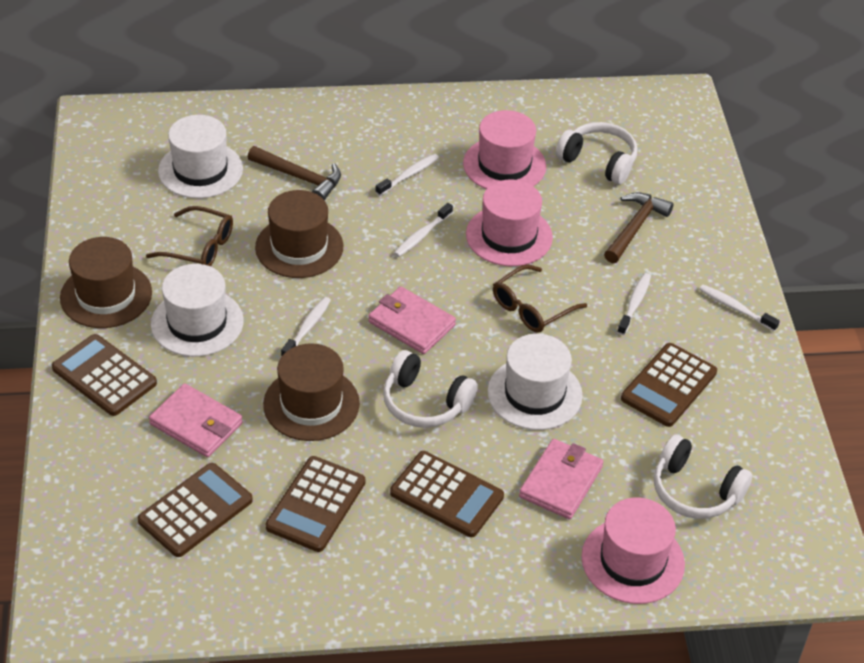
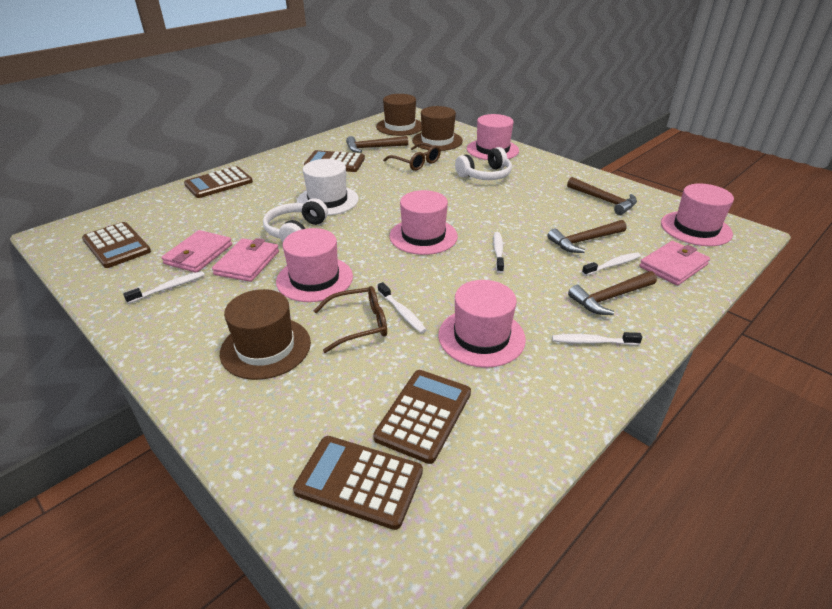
brown hammer: [248,146,341,201] [604,192,673,263] = 2 -> [346,136,408,153] [547,220,627,253] [567,177,637,215] [568,271,657,315] = 4
pink hat: [463,110,546,189] [466,180,553,266] [581,497,685,604] = 3 -> [276,228,353,302] [390,190,458,255] [438,280,526,368] [467,114,519,160] [661,184,734,246] = 5
white hat: [151,264,244,357] [158,115,243,198] [488,334,583,430] = 3 -> [297,159,359,215] = 1
white headphones: [383,350,478,428] [556,122,638,184] [654,435,752,519] = 3 -> [263,198,328,242] [455,147,512,180] = 2

